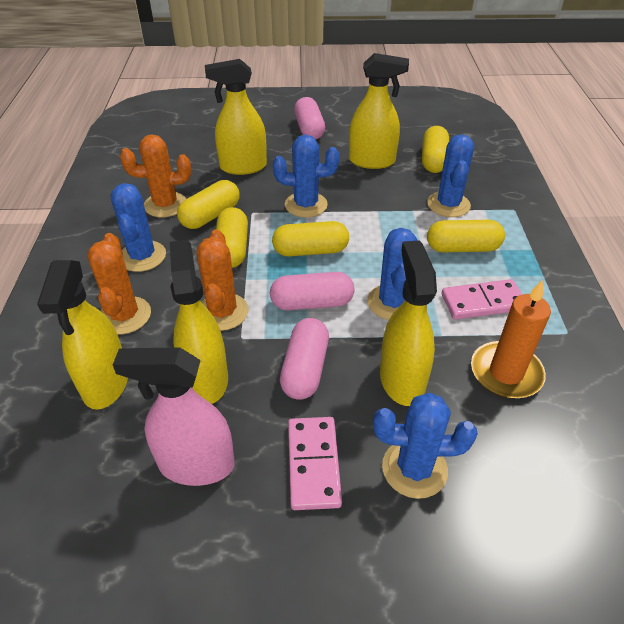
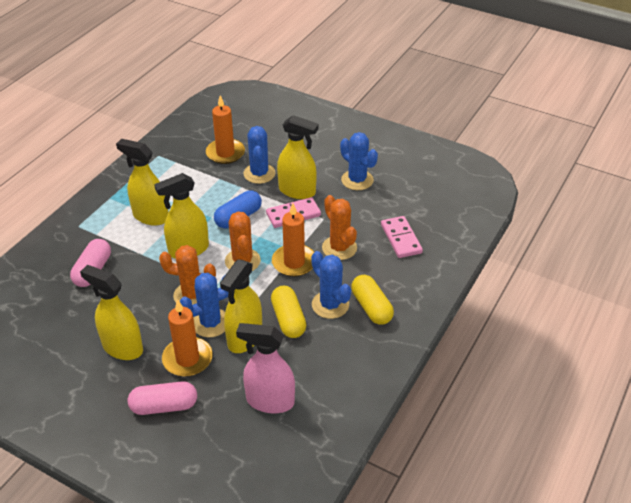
blue cactus: [110,183,166,272] [273,135,339,218] [367,228,417,320] [373,393,478,499] [427,134,474,217] = 5 -> [180,273,229,337] [243,126,276,184] [311,251,351,319] [340,132,378,190] = 4
blue capsule: none = 0 -> [214,190,262,228] = 1
orange candle: [471,280,551,399] = 1 -> [162,299,213,377] [206,95,245,164] [272,203,314,277] = 3
pink capsule: [270,272,354,310] [280,318,329,400] [294,97,325,140] = 3 -> [70,239,111,287] [128,382,197,415] = 2
yellow capsule: [177,180,240,229] [216,207,248,268] [272,221,349,257] [422,126,449,173] [427,220,505,252] = 5 -> [271,286,306,338] [351,275,394,325] = 2

